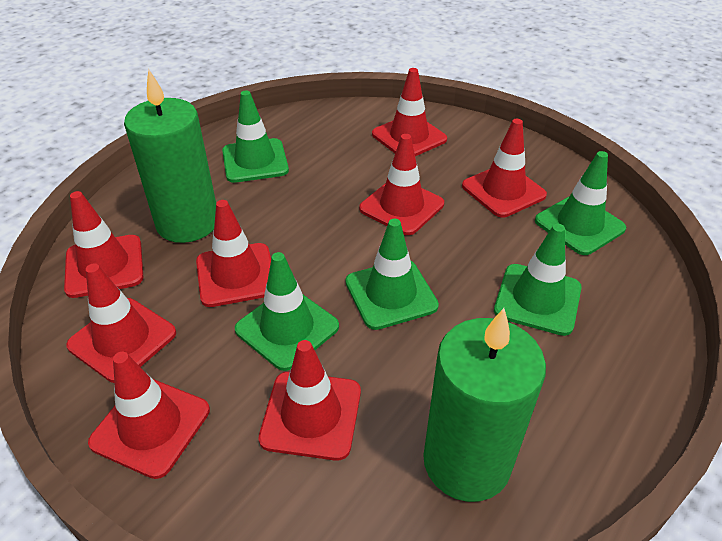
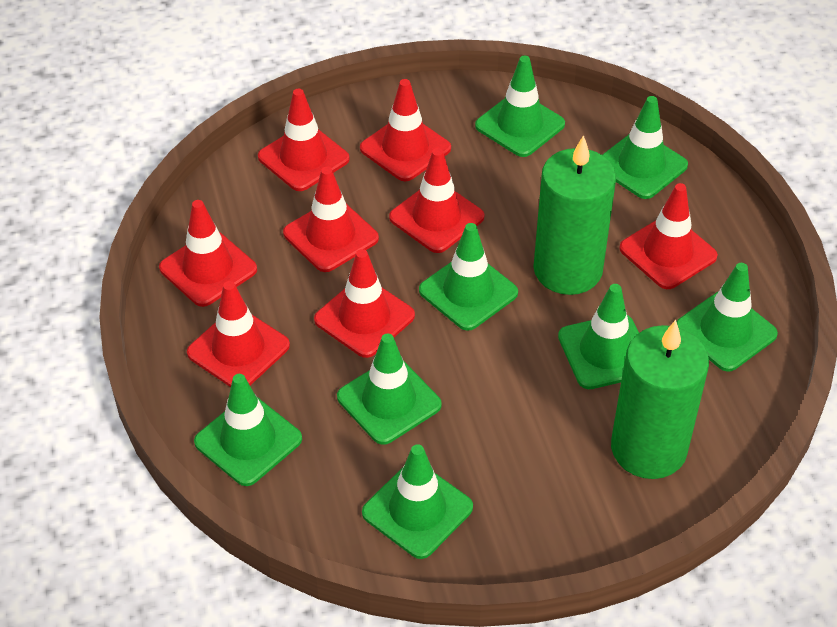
green traffic cone: [222,90,289,183] [235,252,339,371] [345,219,439,330] [494,224,582,336] [535,151,626,255] = 5 -> [194,374,302,486] [337,334,442,445] [362,444,473,559] [419,223,518,331] [475,56,565,157] [558,284,639,389] [602,96,688,199] [676,263,778,372] = 8

